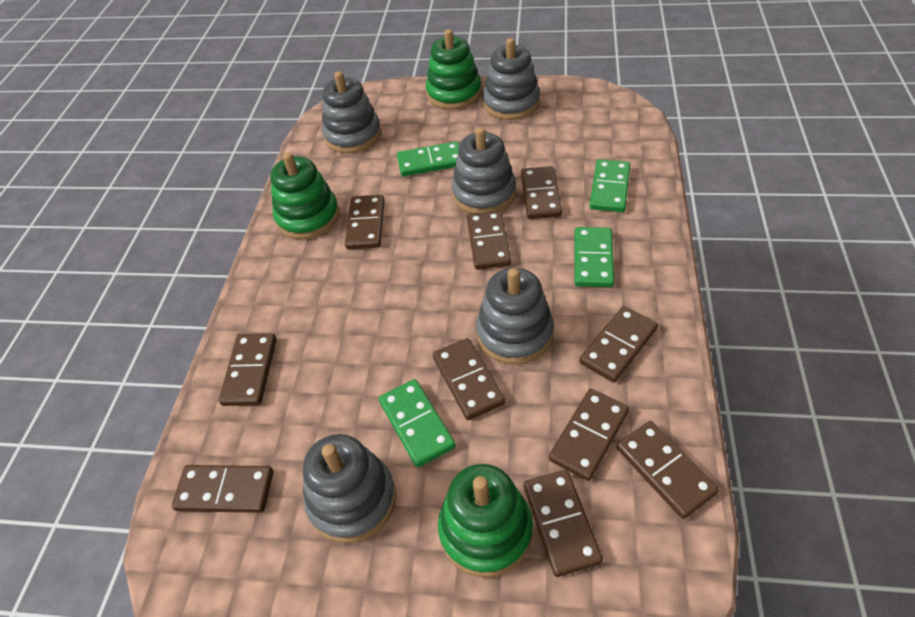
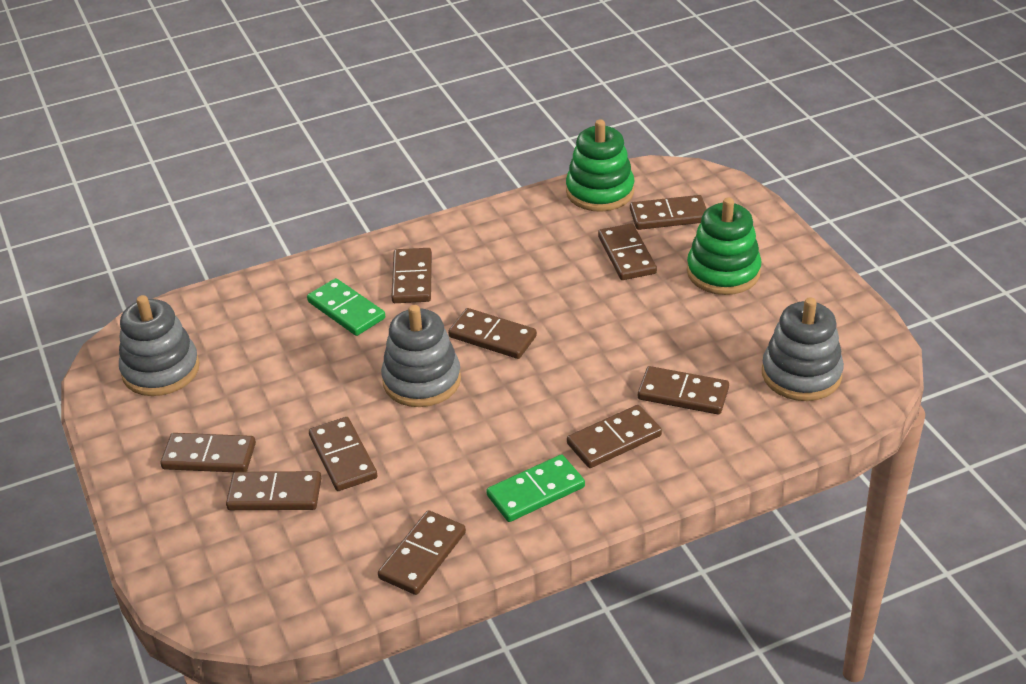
green domino: [379,379,456,467] [397,141,460,176] [575,227,614,287] [590,159,630,212] = 4 -> [307,278,385,336] [486,454,585,522] = 2
green stacking toy: [270,152,339,240] [426,29,481,109] [438,464,533,578] = 3 -> [566,119,635,212] [687,197,762,295] = 2
grey stacking toy: [303,434,396,543] [322,72,381,154] [452,127,516,214] [476,268,554,365] [483,38,540,120] = 5 -> [119,295,200,396] [381,305,461,407] [762,297,844,401] = 3

